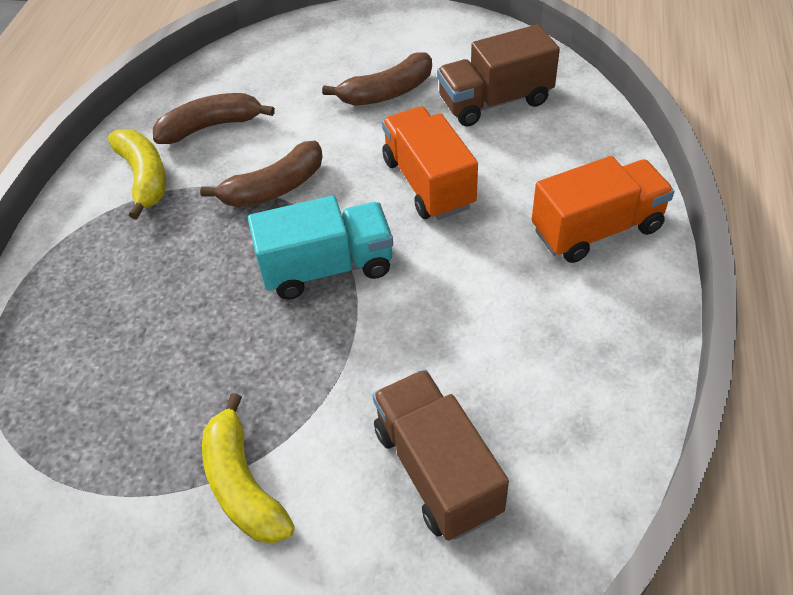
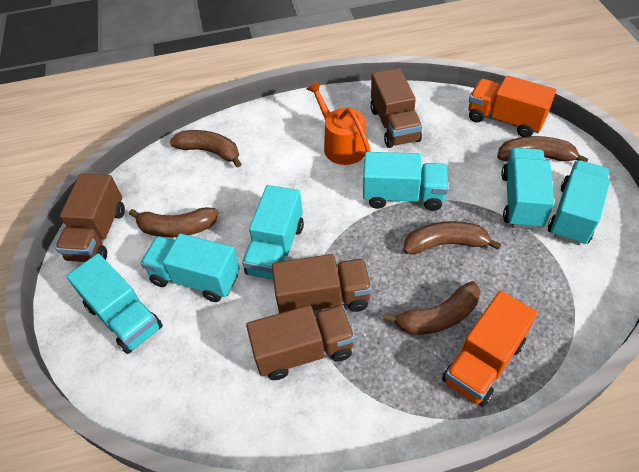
brown banana: [153,93,275,144] [200,141,323,207] [322,52,432,106] = 3 -> [129,207,219,237] [170,130,241,168] [383,281,480,335] [403,221,501,254] [497,136,588,162] = 5
brown truck: [372,369,509,541] [437,24,560,127] = 2 -> [55,173,125,262] [246,305,355,380] [272,254,372,313] [370,68,422,148] = 4
orange watering can: none = 0 -> [307,82,371,165] = 1
turquoise truck: [248,196,393,300] = 1 -> [66,254,163,354] [140,233,240,302] [242,185,304,280] [363,152,449,211] [501,148,555,229] [548,160,610,245] = 6
yellow banana: [108,129,166,219] [202,393,295,544] = 2 -> none = 0

